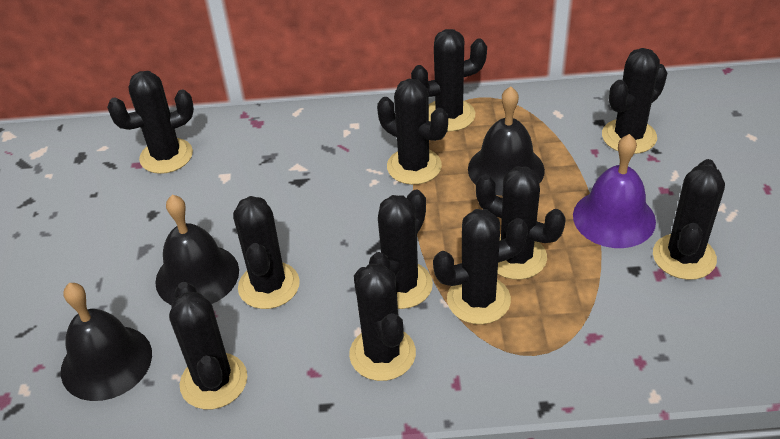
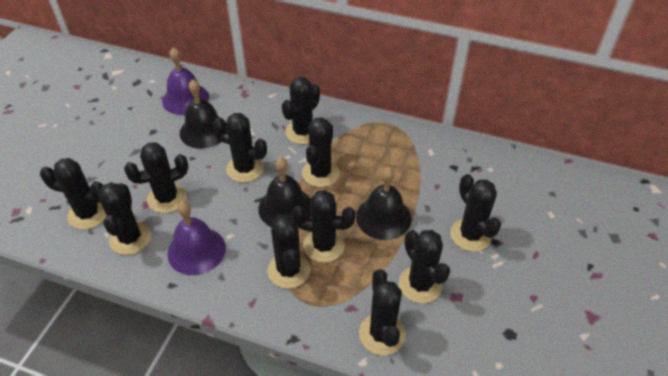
purple bell: [573,134,656,248] = 1 -> [162,47,209,115] [168,201,226,275] = 2

